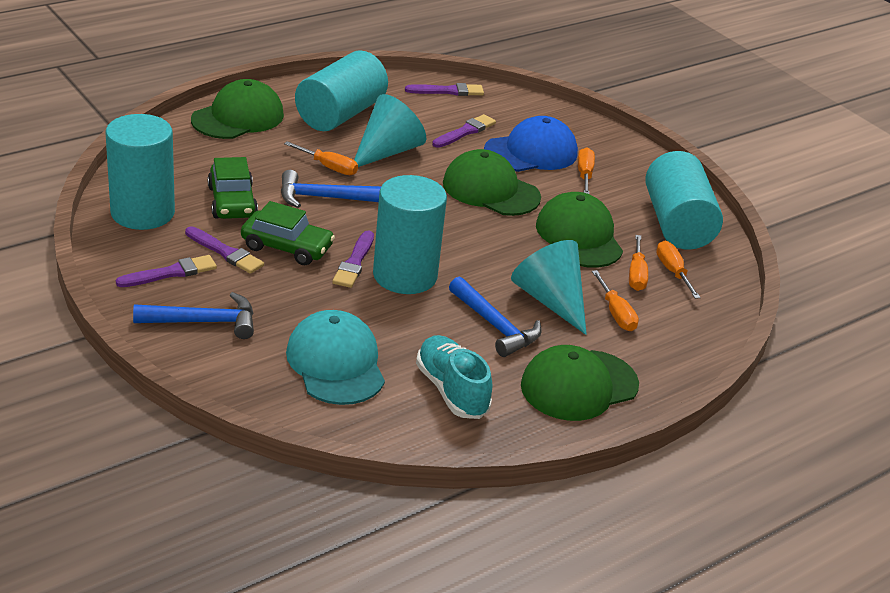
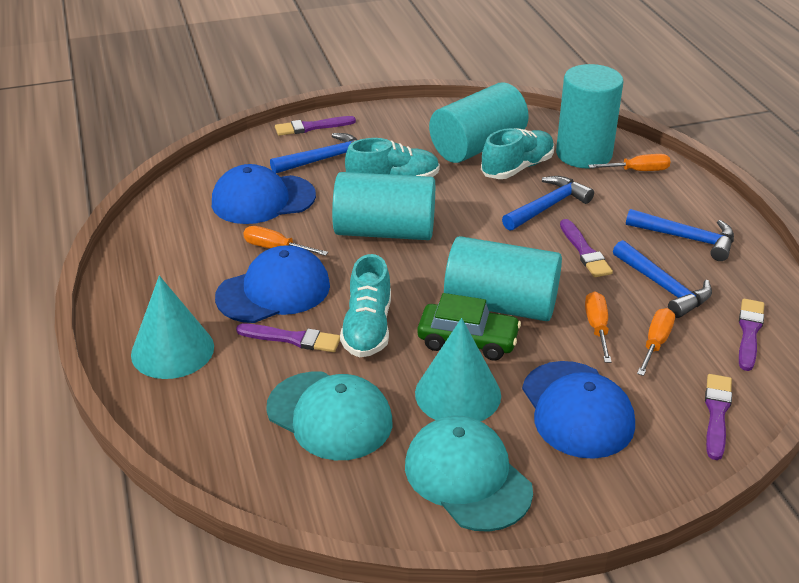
blue cap: [484,116,578,172] = 1 -> [212,164,316,224] [215,245,330,323] [522,361,635,459] = 3
blue hammer: [133,292,254,339] [281,170,382,208] [449,277,542,357] = 3 -> [270,133,357,173] [502,176,594,231] [613,240,712,318] [626,209,734,261] = 4
green cap: [191,79,284,139] [443,149,541,216] [521,345,639,421] [536,192,623,268] = 4 -> none = 0
green car: [207,157,258,219] [241,201,335,265] = 2 -> [417,293,521,360] = 1
orange screwdriver: [284,141,358,175] [578,147,595,194] [592,270,639,331] [629,235,648,291] [656,241,701,299] = 5 -> [243,226,328,256] [585,292,612,363] [588,154,671,171] [637,308,675,376] = 4
turquoise cap: [286,310,385,405] = 1 -> [266,372,392,460] [405,415,533,532] = 2
turquoise shoe: [416,335,492,419] = 1 -> [340,254,391,357] [345,138,440,177] [481,128,554,179] = 3

